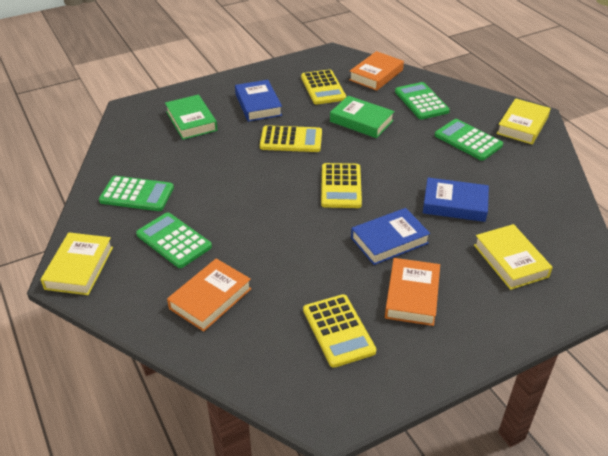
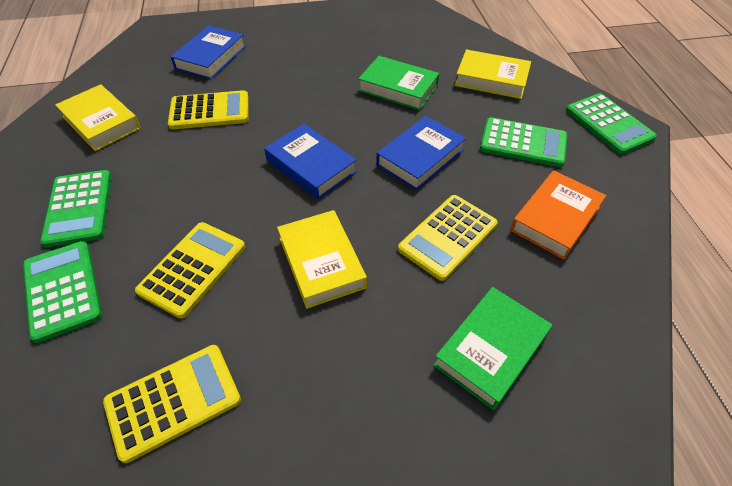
orange book: [167,258,252,332] [349,51,404,91] [385,258,440,326] = 3 -> [510,170,606,260] = 1

